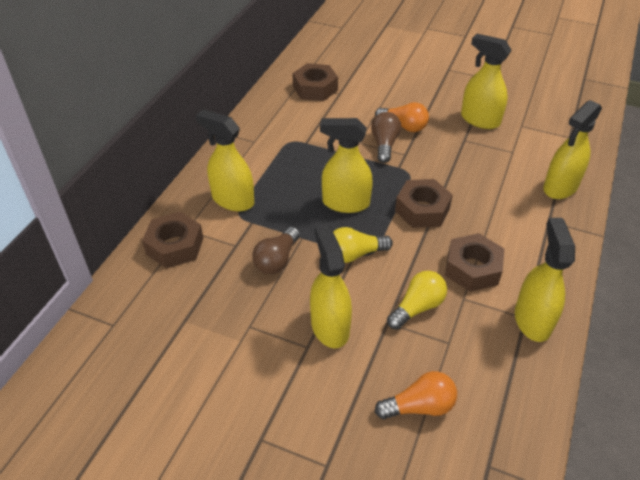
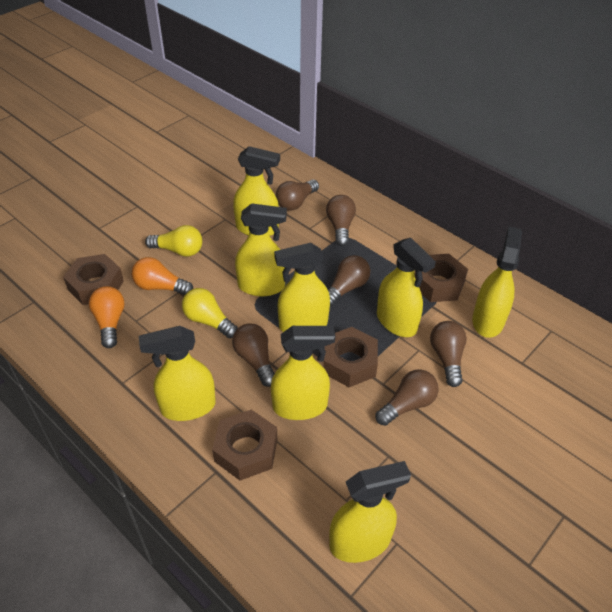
brown light bulb: [252,227,300,274] [371,112,401,163] = 2 -> [232,323,275,387] [276,179,319,211] [326,195,356,246] [328,255,370,306] [376,369,439,426] [430,321,467,387] = 6
yellow spray bottle: [196,110,254,211] [310,224,352,348] [320,118,373,213] [461,34,512,129] [515,218,575,342] [543,100,602,199] = 6 -> [139,326,216,421] [233,146,280,236] [235,203,287,296] [271,326,335,420] [274,243,330,332] [329,461,411,563] [377,238,436,337] [472,227,522,338] = 8

